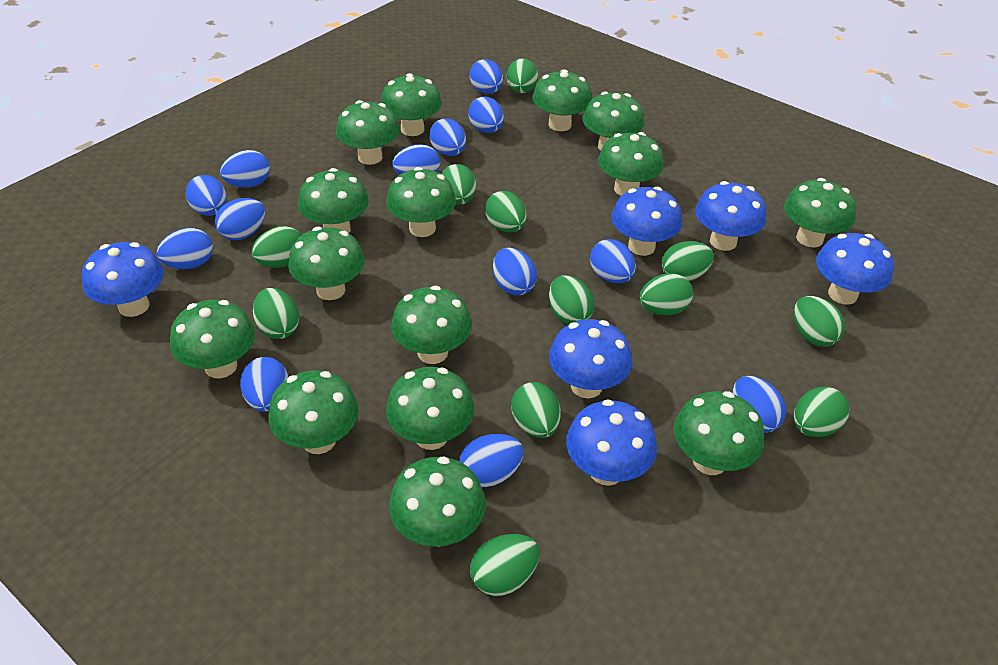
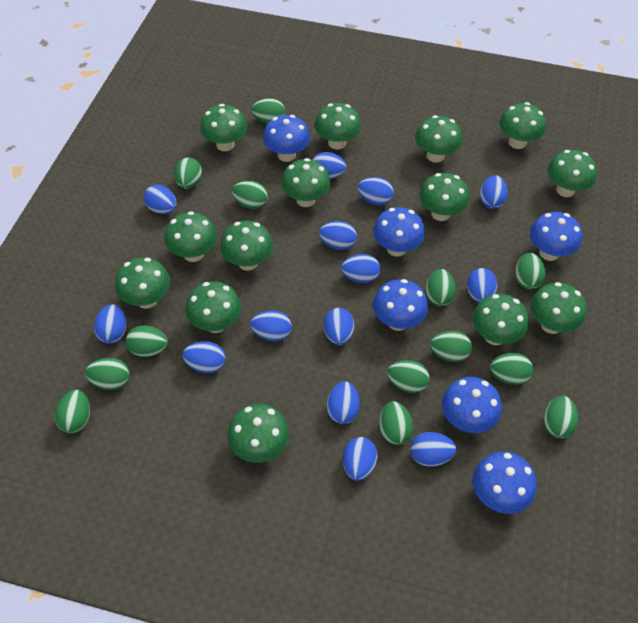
blue egg: [156,228,213,269] [186,175,227,216] [215,198,265,240] [220,150,270,188] [240,357,288,412] [392,144,440,175] [429,118,466,156] [459,434,524,487] [468,96,504,133] [470,59,503,94] [493,248,537,295] [590,239,636,283] [732,376,786,433] = 13 -> [94,304,126,344] [144,185,177,214] [183,341,225,373] [250,310,292,341] [313,152,346,179] [319,221,357,250] [324,308,354,345] [327,381,360,424] [341,254,380,283] [343,437,378,481] [358,177,394,205] [410,432,456,467] [467,268,497,303] [480,175,508,209] = 14
green egg: [252,226,301,268] [253,288,299,339] [441,164,476,205] [470,534,539,596] [485,191,526,232] [507,59,538,93] [511,382,561,438] [549,275,594,325] [640,273,693,315] [662,241,714,282] [794,296,845,346] [794,387,849,437] = 12 -> [55,390,90,433] [85,358,130,390] [126,325,168,357] [174,157,202,189] [232,181,268,209] [251,98,285,124] [379,401,413,445] [387,360,430,393] [426,269,456,306] [430,331,472,362] [490,353,533,385] [515,253,545,289] [544,396,578,438] = 13
green mushroom: [170,300,255,379] [269,370,359,454] [288,227,365,300] [298,168,369,233] [336,100,399,165] [381,73,442,136] [386,167,456,237] [386,367,474,450] [389,456,486,547] [391,286,472,364] [532,69,592,131] [583,91,644,151] [598,132,664,196] [674,391,764,475] [784,178,856,247] = 15 -> [115,257,170,309] [164,211,217,262] [185,281,241,333] [200,104,247,151] [220,221,273,271] [227,404,289,463] [281,158,331,207] [315,103,361,149] [415,115,462,163] [419,173,469,221] [472,294,528,345] [499,102,546,149] [530,282,587,334] [547,150,597,197] = 14

